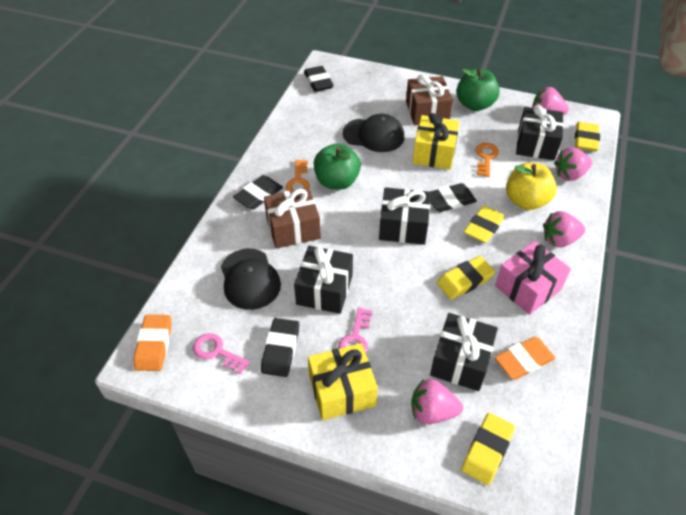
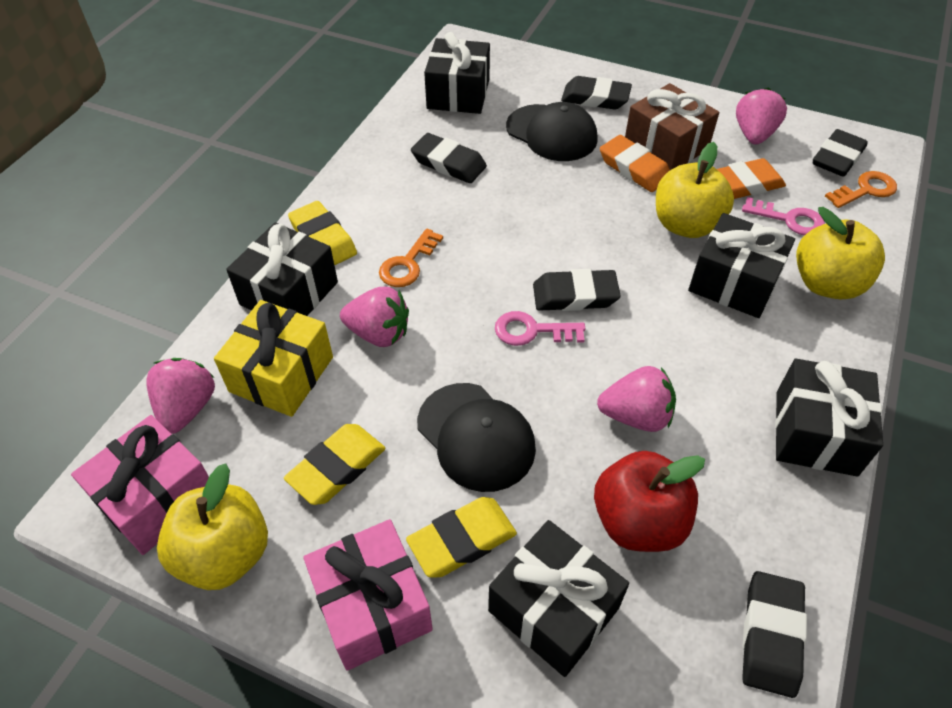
black eraser: [233,175,283,210] [261,318,299,377] [304,66,334,92] [430,183,477,212] = 4 -> [411,133,487,183] [533,269,621,311] [561,76,632,110] [742,571,807,698] [813,129,868,177] = 5
black gift: [294,246,353,314] [379,187,431,245] [430,313,498,391] [516,105,563,160] = 4 -> [226,222,338,316] [424,32,490,114] [488,520,629,677] [688,213,795,318] [775,359,883,477] = 5
brown gift: [264,187,321,249] [406,74,453,126] = 2 -> [625,83,719,170] = 1
green apple: [314,143,361,190] [457,68,500,111] = 2 -> none = 0
pink gift: [495,241,571,315] = 1 -> [71,415,209,555] [303,519,433,671] = 2
red apple: none = 0 -> [594,451,705,552] = 1
yellow apple: [506,163,557,210] = 1 -> [157,463,268,590] [656,142,734,238] [796,207,885,299] = 3
yellow eraser: [437,256,495,300] [461,413,515,485] [464,206,505,243] [575,122,600,151] = 4 -> [284,424,385,505] [288,201,357,265] [406,497,517,578] = 3
yellow gift: [308,343,378,420] [413,113,460,170] = 2 -> [214,300,333,417] = 1

